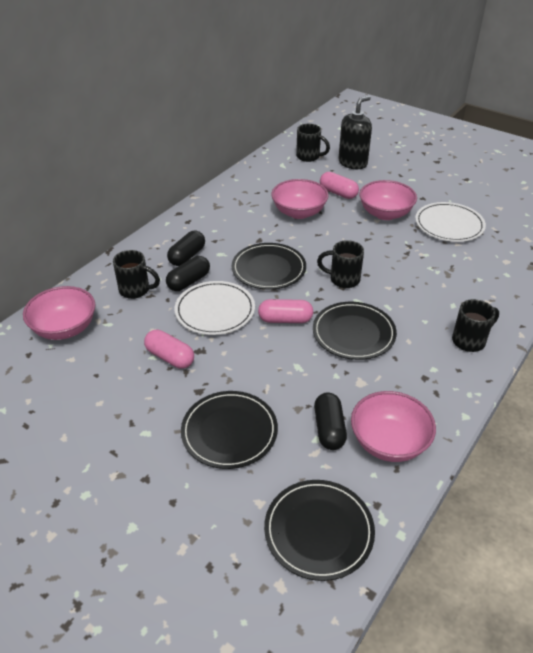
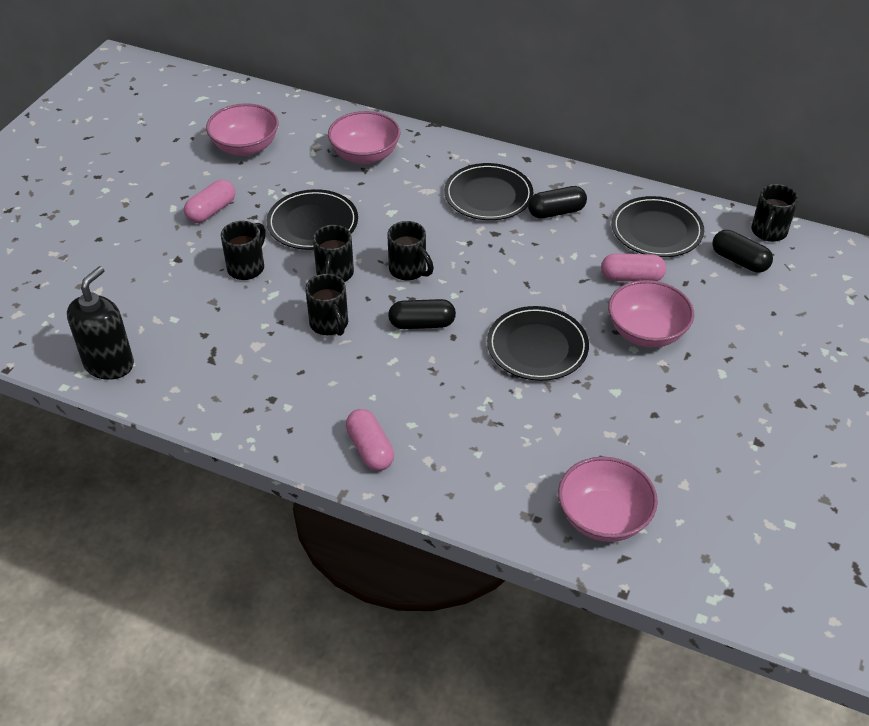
black mug: [113,250,160,299] [296,124,330,162] [317,240,364,288] [452,299,499,352] = 4 -> [221,221,266,280] [305,274,348,336] [313,225,354,282] [387,221,434,280] [751,184,798,242] = 5
white plate: [175,281,255,335] [415,202,486,242] = 2 -> none = 0

